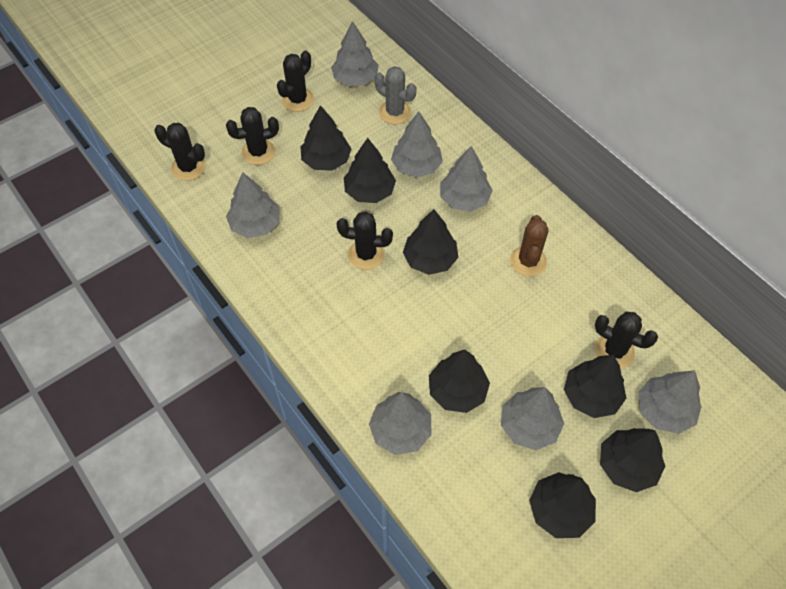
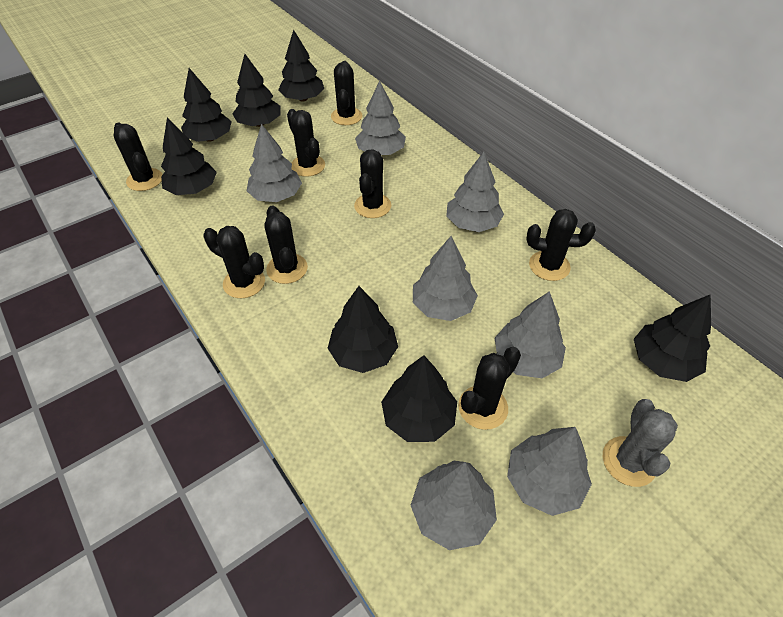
black cactus: [154,123,206,181] [226,107,279,165] [277,50,314,112] [337,211,393,270] [595,312,658,369] = 5 -> [113,123,163,191] [203,226,265,298] [264,205,308,284] [287,109,325,177] [331,61,362,125] [354,149,391,218] [458,347,521,430] [527,209,596,281] = 8
brown cactus: [510,215,549,277] = 1 -> none = 0

